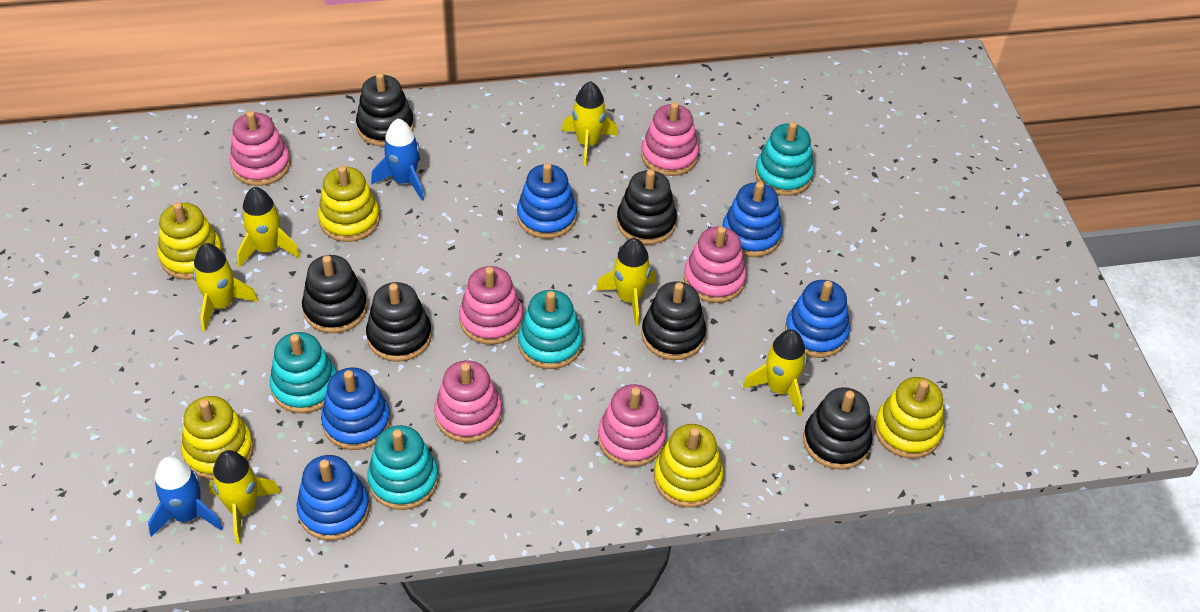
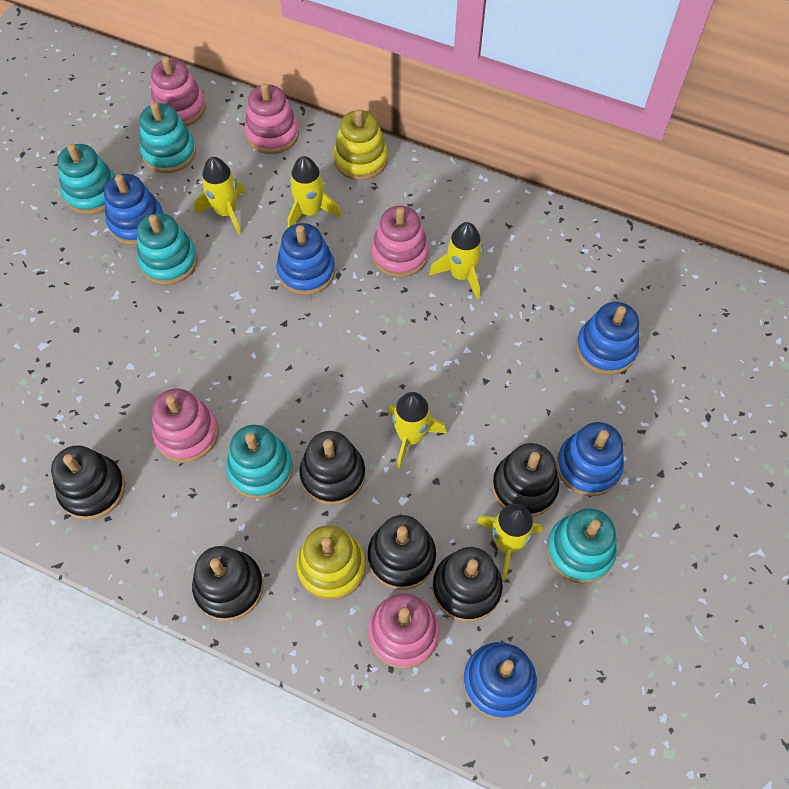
blue rocket: [148,456,223,537] [371,119,424,201] = 2 -> none = 0
pink stacking toy: [230,111,291,186] [434,360,502,442] [459,266,523,345] [598,384,666,467] [641,102,699,176] [684,227,746,303] = 6 -> [151,57,206,126] [152,388,219,463] [245,83,299,154] [368,593,440,669] [371,206,429,277] = 5
turquoise stacking toy: [270,332,337,413] [367,425,439,510] [518,290,583,369] [755,122,814,196] = 4 -> [57,144,115,214] [137,213,198,285] [139,102,196,173] [227,425,293,499] [546,508,617,584] = 5
yellow rocket: [193,243,258,331] [209,450,281,544] [237,187,300,267] [561,81,618,166] [596,238,656,326] [743,329,807,416] = 6 -> [194,157,246,235] [288,156,341,228] [388,392,446,469] [429,222,483,300] [476,504,543,581] = 5
yellow stacking toy: [158,202,223,280] [181,396,254,480] [318,166,380,242] [654,424,724,508] [874,377,944,459] = 5 -> [296,525,366,600] [333,109,388,180] = 2

